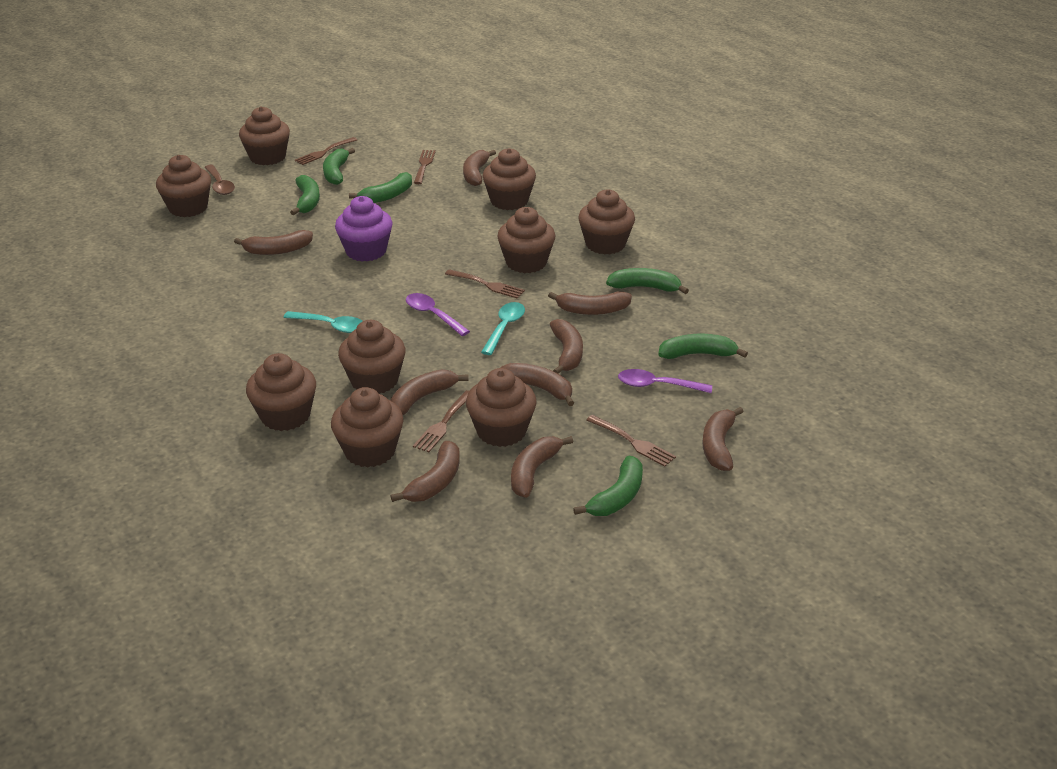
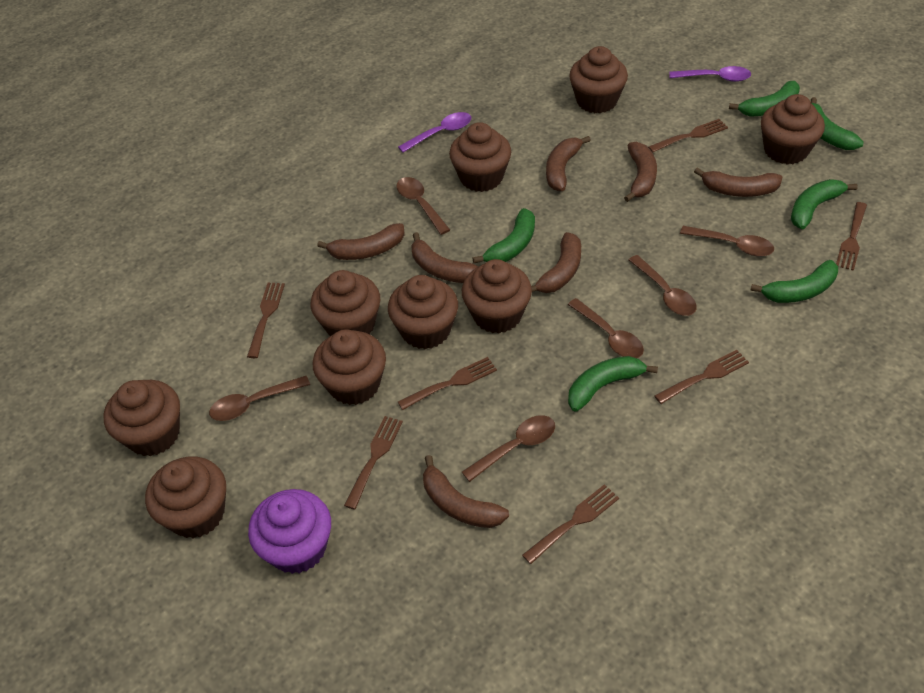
brown banana: [234,230,313,255] [390,369,469,415] [391,441,460,502] [463,150,496,186] [500,363,574,406] [511,436,573,498] [548,291,632,315] [550,319,583,374] [703,407,744,471] = 9 -> [317,223,405,260] [411,232,478,283] [423,455,509,528] [531,232,581,293] [546,136,591,191] [624,142,657,202] [694,167,783,197] = 7
brown fork: [295,137,357,165] [413,390,469,452] [414,150,436,184] [445,269,525,299] [586,415,676,467] = 5 -> [247,283,285,358] [344,416,403,510] [398,357,497,410] [522,484,619,564] [648,119,728,153] [654,350,749,404] [836,202,867,271] = 7
brown spoon: [205,165,235,195] = 1 -> [209,376,310,421] [396,177,450,235] [462,415,555,482] [568,298,644,358] [629,255,697,316] [680,226,774,256] = 6
turquoise spoon: [283,311,362,333] [481,302,525,355] = 2 -> none = 0

